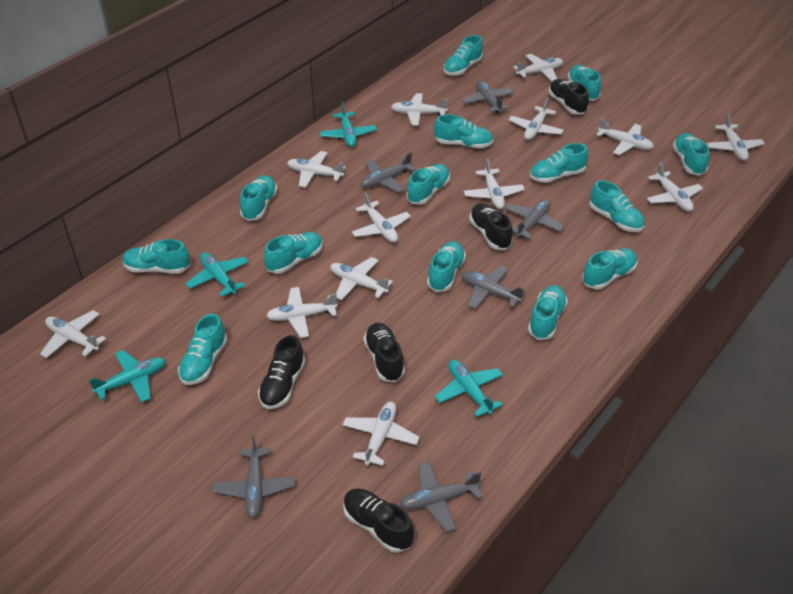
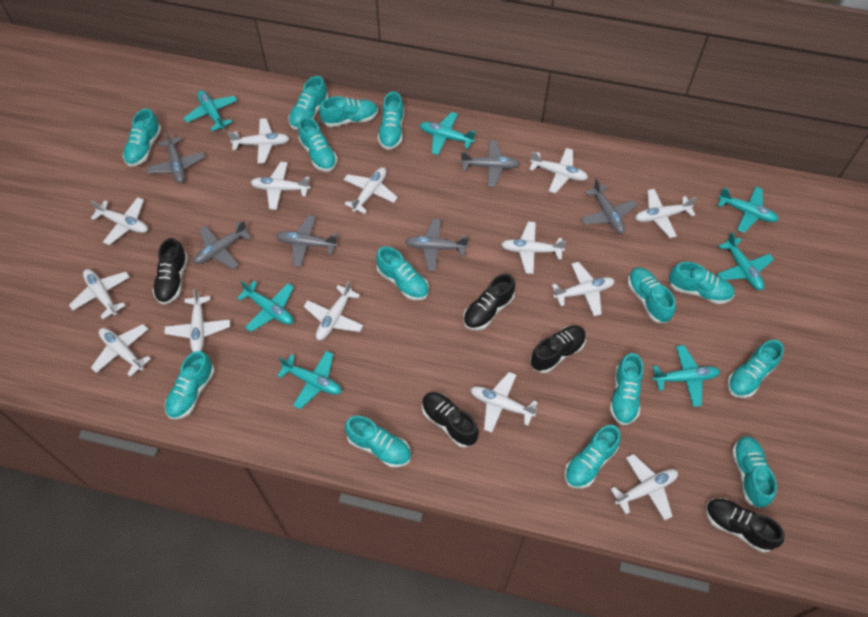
turquoise plane: [89,350,166,402] [185,252,249,297] [320,102,376,147] [435,360,503,417] = 4 -> [184,90,237,131] [237,281,294,332] [277,351,342,409] [420,112,476,155] [652,345,720,407] [717,232,774,290] [718,187,779,233] = 7
white plane: [40,310,106,358] [266,287,338,338] [287,151,346,188] [330,257,393,300] [343,402,420,466] [352,193,411,243] [391,93,448,126] [464,159,525,209] [509,98,564,140] [513,54,563,81] [596,118,654,155] [647,163,703,212] [707,114,765,161] = 13 -> [69,269,130,319] [91,197,148,245] [91,324,151,377] [165,288,230,352] [228,118,290,163] [250,162,311,210] [304,281,364,340] [344,167,398,214] [470,372,538,433] [501,222,566,274] [529,148,588,193] [552,262,615,316] [611,454,678,520] [635,189,696,238] = 14

